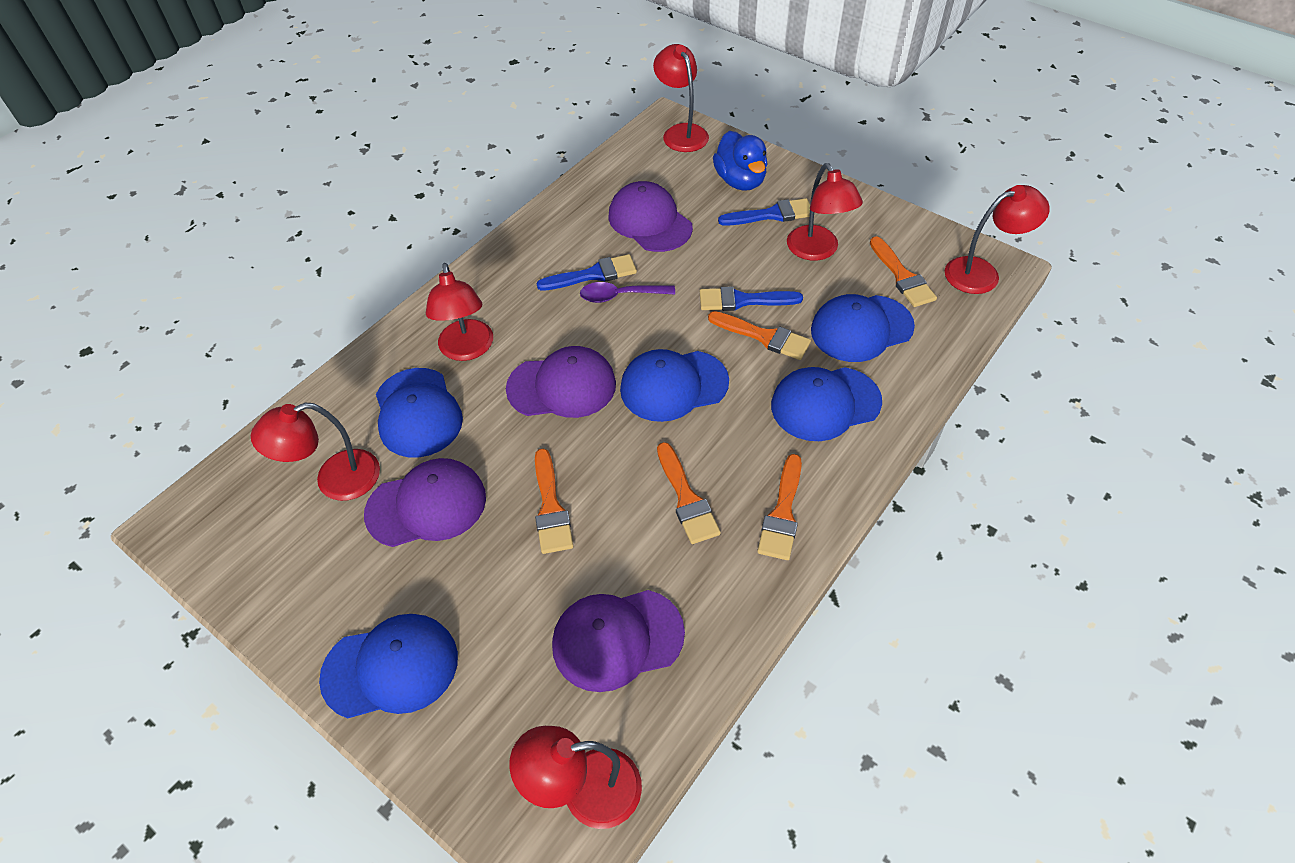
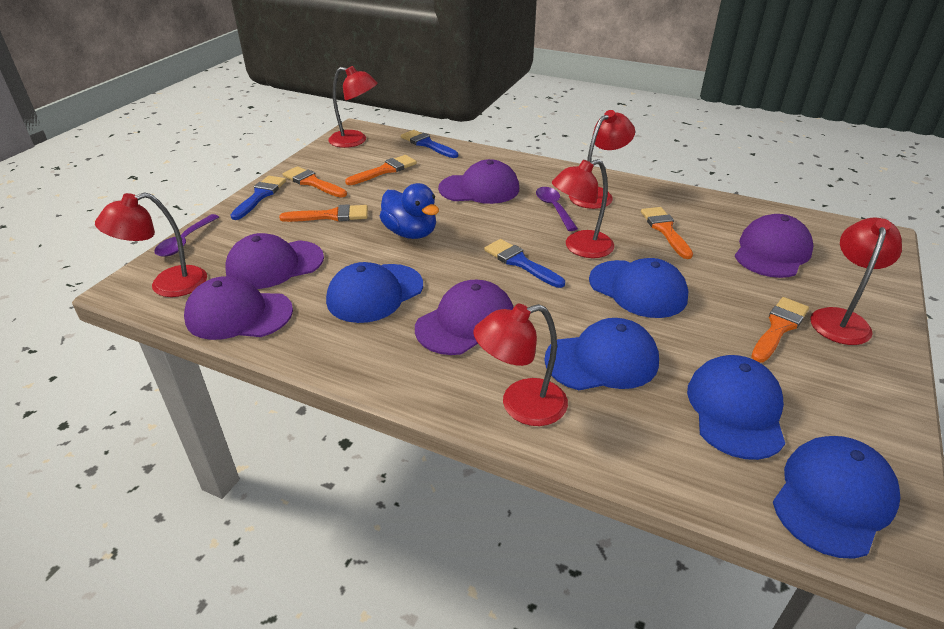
purple cap: [364,458,486,547] [506,346,616,418] [552,590,685,692] [608,181,693,252] = 4 -> [184,276,293,340] [225,233,324,289] [415,280,513,355] [438,159,519,204] [735,214,813,278] = 5
purple spoon: [580,282,675,303] = 1 -> [154,214,219,257] [536,187,578,231] = 2

